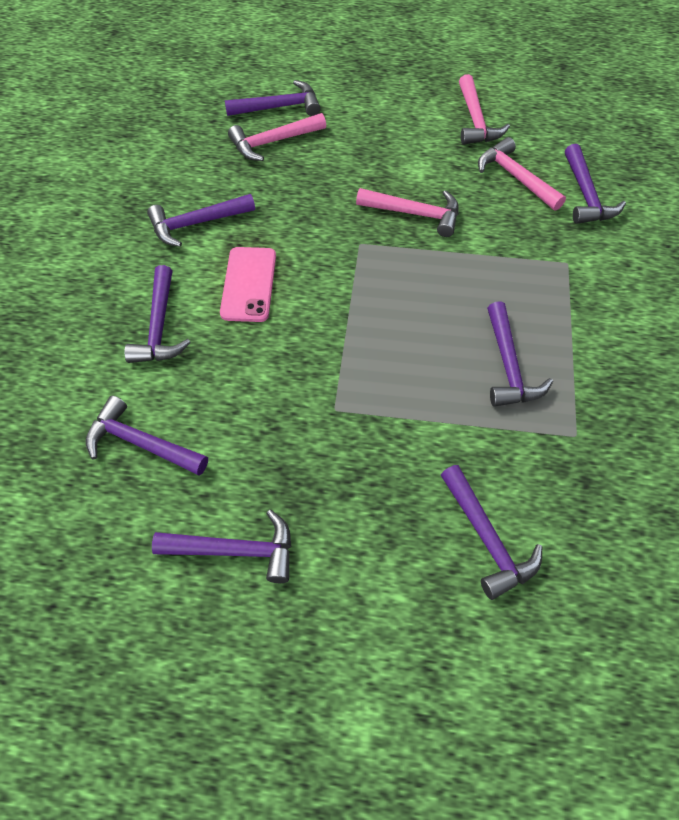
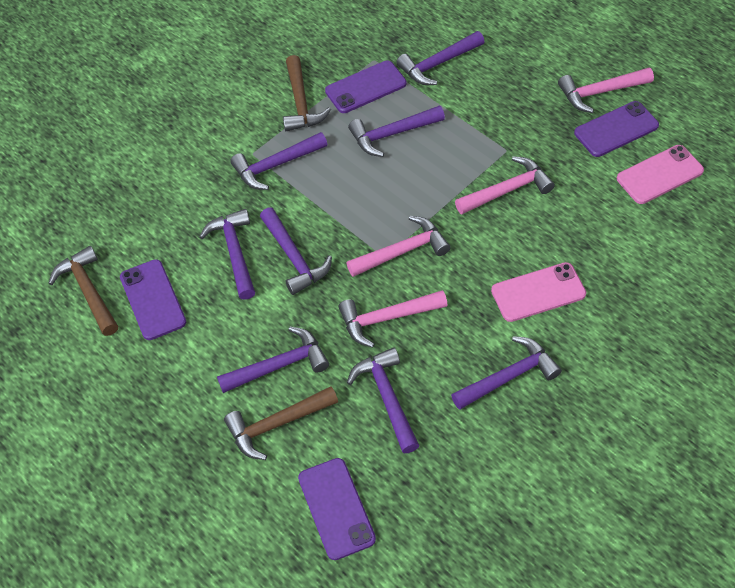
brown hammer: none = 0 -> [48,246,118,336] [224,386,338,460] [283,55,331,131] = 3
pink phone: [220,247,276,322] = 1 -> [491,262,586,322] [617,145,704,204] = 2
purple phone: none = 0 -> [120,259,186,340] [298,458,376,560] [325,60,407,113] [574,101,659,157] = 4

